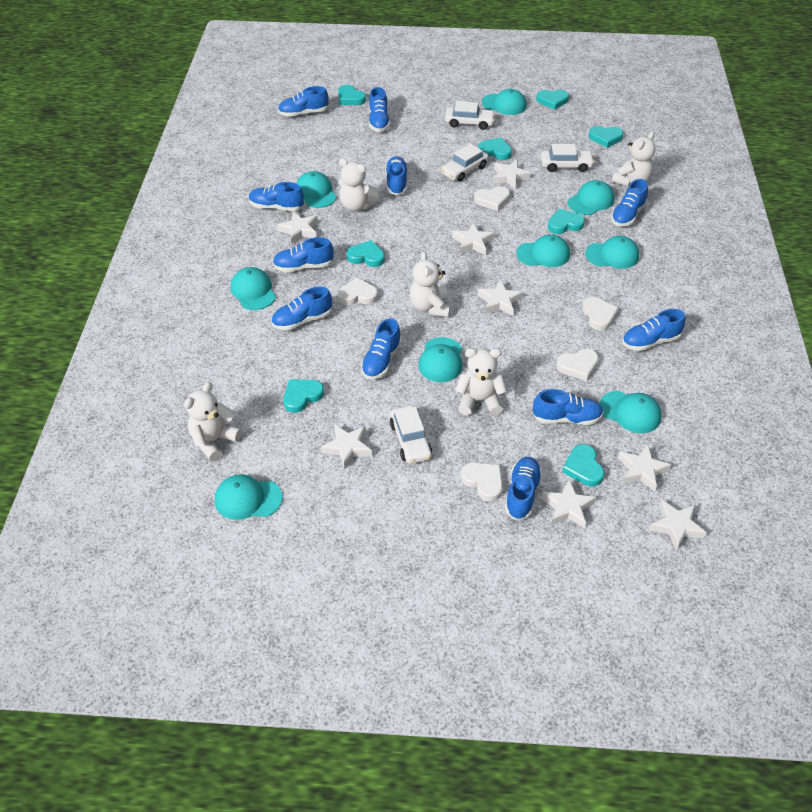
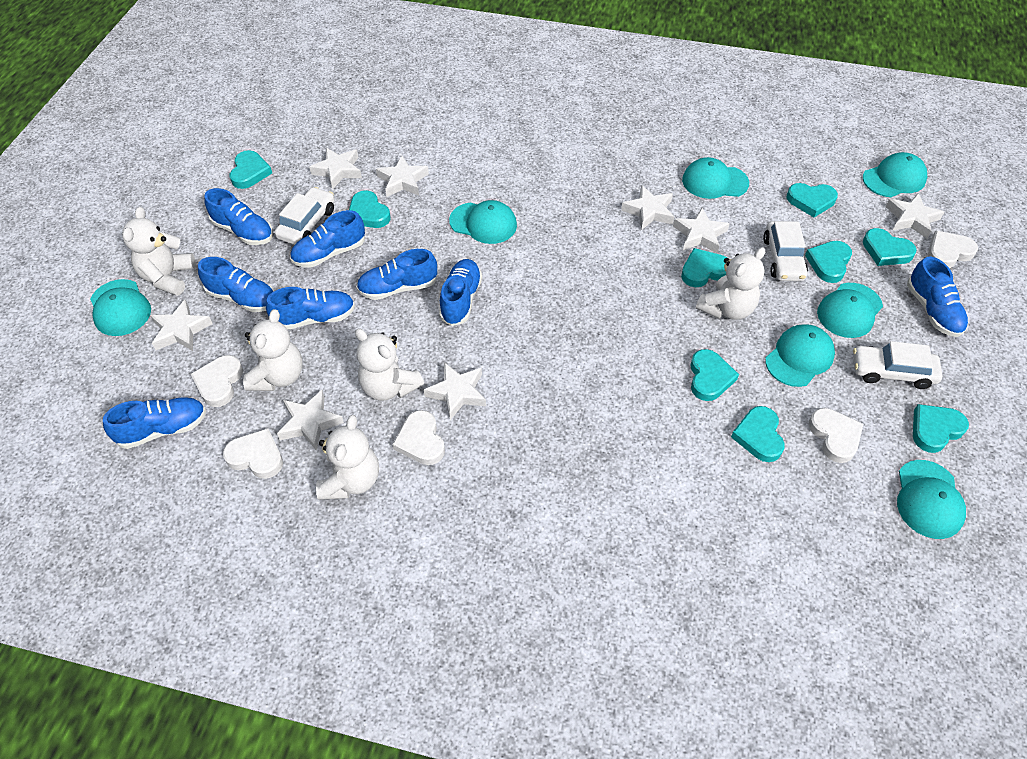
blue shoe: [249,182,304,211] [271,286,332,330] [273,237,334,272] [278,86,329,117] [361,318,402,379] [369,87,390,132] [385,156,408,195] [505,457,542,520] [532,389,603,425] [611,179,648,227] [622,309,686,351] = 11 -> [103,397,206,449] [198,257,274,312] [204,188,273,245] [266,287,355,330] [290,210,365,268] [356,249,437,300] [439,259,482,326] [907,257,968,337] = 8
turquoise cap: [215,474,282,520] [231,267,276,310] [296,171,337,208] [418,337,463,382] [482,89,527,115] [516,235,570,267] [568,180,614,215] [585,236,639,269] [599,391,662,433] = 9 -> [90,279,151,336] [449,200,517,244] [682,157,749,199] [765,324,835,387] [817,283,883,338] [863,152,927,197] [897,460,966,539] = 7
turquoise heart: [283,379,324,413] [338,85,366,105] [347,240,385,267] [478,138,512,160] [536,90,569,110] [548,208,585,234] [562,444,605,486] [588,126,624,148] = 8 -> [230,150,272,189] [349,190,391,228] [681,248,727,287] [690,349,739,401] [731,406,785,462] [786,183,838,217] [805,241,852,283] [863,228,917,266] [913,404,969,453] = 9
white car: [390,405,432,464] [441,144,488,182] [445,101,495,130] [541,144,595,172] = 4 -> [274,187,335,245] [763,221,808,281] [853,341,942,389] = 3

